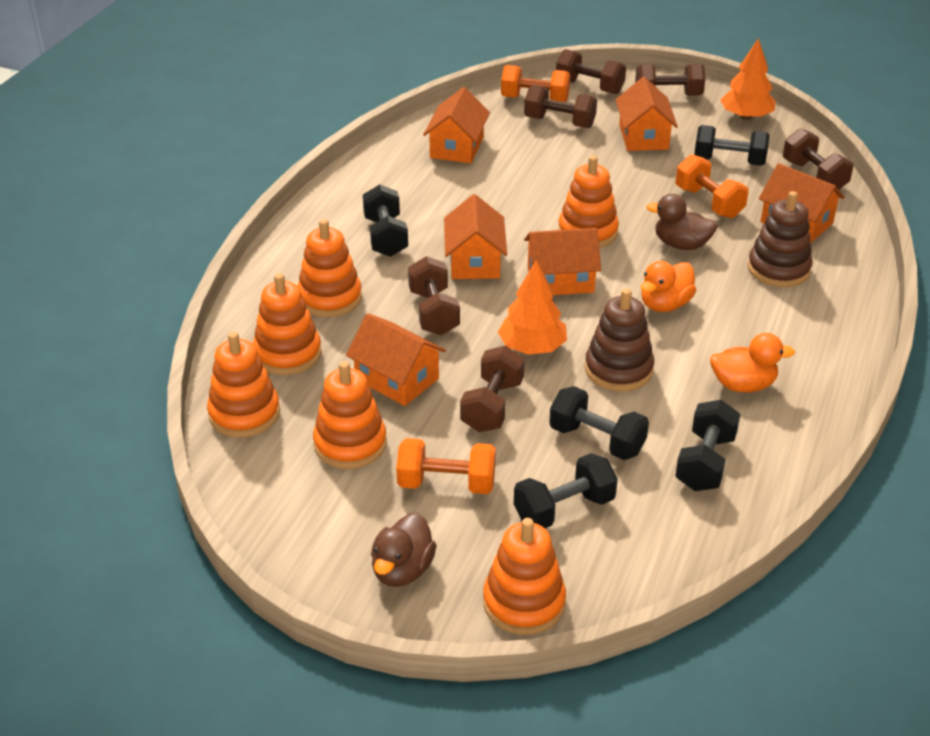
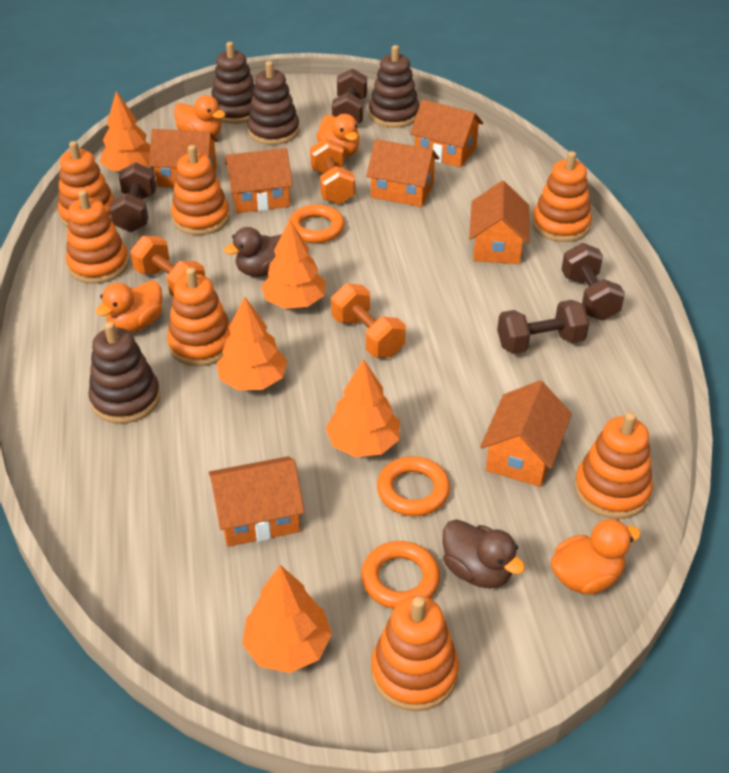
black dumbbell: [363,184,408,257] [514,453,618,528] [549,386,649,460] [675,400,740,491] [694,125,770,166] = 5 -> none = 0
brown dumbbell: [408,256,460,335] [460,346,525,432] [524,85,597,128] [556,49,626,94] [635,64,705,96] [783,128,854,190] = 6 -> [109,162,156,232] [332,68,367,124] [497,300,589,354] [561,243,625,321] = 4
brown stacking toy: [585,288,654,391] [748,191,813,287] = 2 -> [88,321,161,424] [211,42,255,124] [247,61,300,145] [369,45,419,128] = 4
orange duck: [641,261,696,312] [710,333,795,393] = 2 -> [96,281,162,333] [174,95,226,136] [316,114,360,158] [551,519,641,595] = 4
orange house: [346,313,446,406] [423,87,490,163] [444,194,507,279] [524,228,601,295] [616,77,678,151] [759,163,844,243] = 6 -> [149,129,218,188] [209,456,305,547] [225,148,293,213] [366,139,439,207] [410,99,483,168] [469,181,529,264] [480,380,572,487] = 7
orange ring: none = 0 -> [289,204,345,243] [361,541,440,609] [377,456,450,516] = 3
orange stacking toy: [207,332,280,438] [253,273,321,375] [298,219,362,317] [313,361,387,469] [483,518,566,635] [558,155,619,248] = 6 -> [58,141,115,227] [66,190,129,284] [167,267,231,366] [171,145,230,235] [371,596,459,711] [532,151,592,242] [574,412,653,519] = 7
orange tree: [498,260,567,355] [720,38,776,120] = 2 -> [100,91,150,171] [217,296,287,390] [242,565,332,673] [261,219,326,309] [326,359,400,457] = 5

